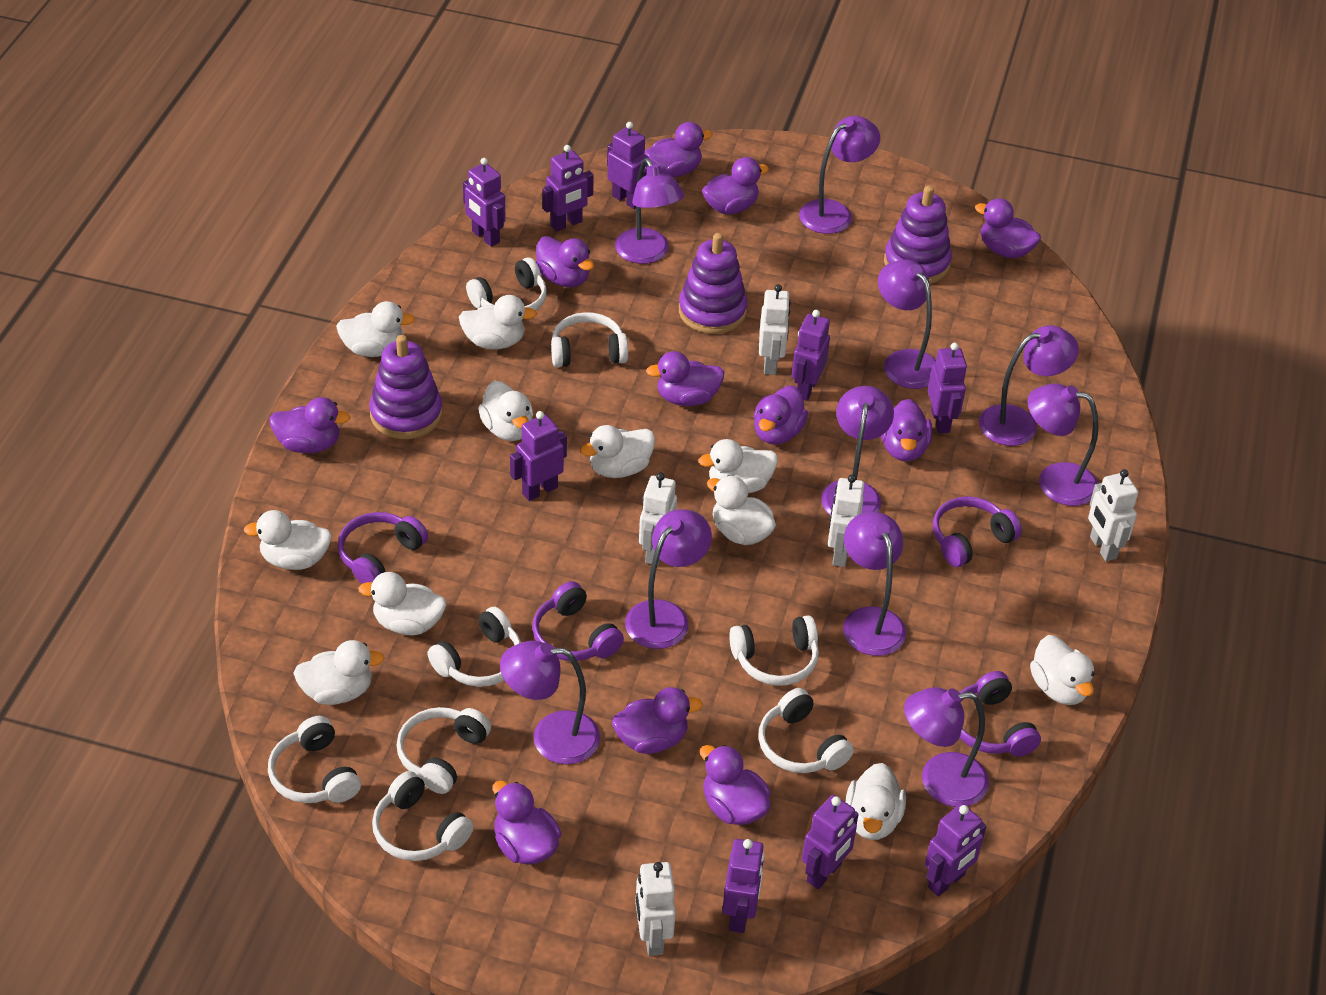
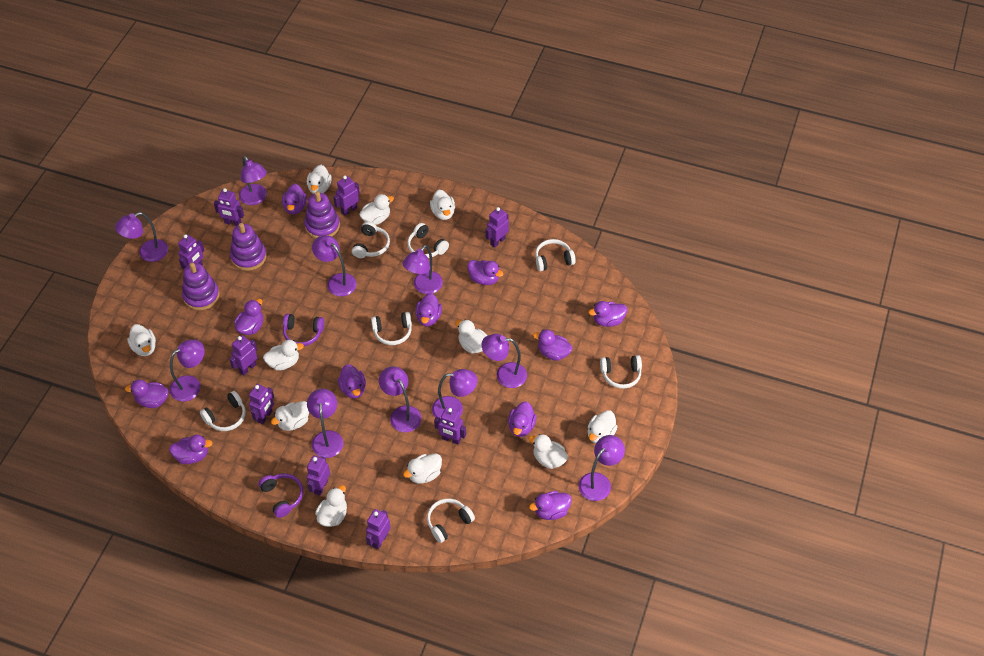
purple headphones: [338,512,428,584] [532,581,624,661] [933,496,1022,567] [959,671,1041,757] = 4 -> [259,473,303,518] [283,314,324,346] = 2
white headphones: [268,716,361,803] [372,771,474,861] [396,707,491,794] [427,607,521,687] [466,258,547,311] [551,312,628,367] [729,615,819,686] [758,688,854,773] = 8 -> [200,391,246,431] [352,221,390,258] [371,312,412,345] [407,223,449,258] [427,499,475,543] [535,239,576,271] [600,355,642,389] = 7
white robot: [635,862,676,956] [639,473,677,566] [759,284,791,375] [828,474,864,567] [1088,469,1138,561] = 5 -> none = 0

